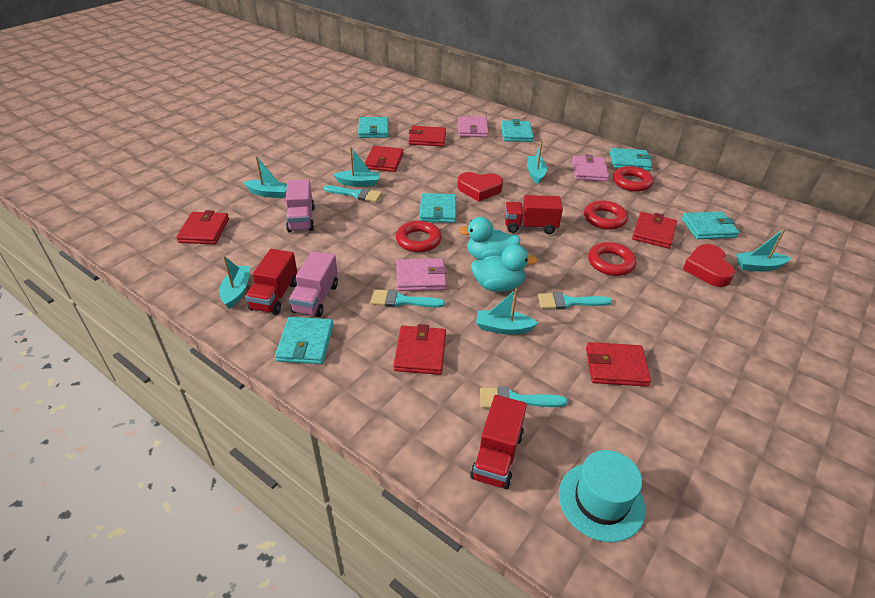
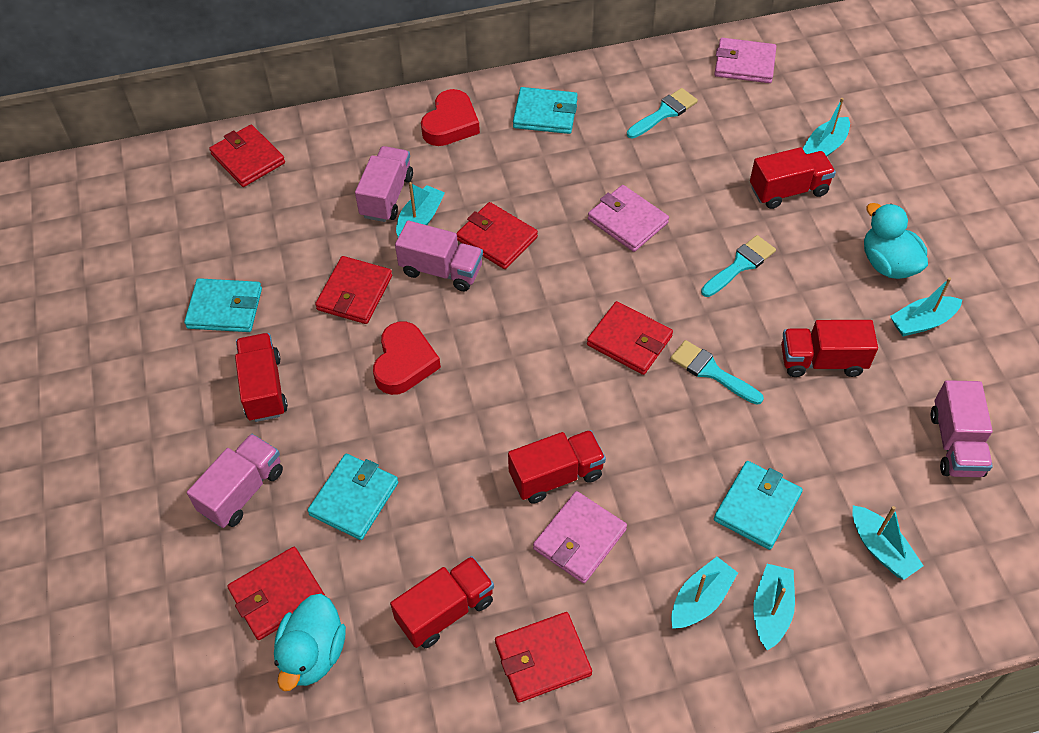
pink truck: [286,179,315,232] [289,251,338,317] = 2 -> [187,434,283,528] [355,146,413,222] [395,221,483,291] [931,380,993,477] = 4
red ring: [396,221,442,252] [584,200,628,230] [588,242,637,276] [613,166,653,192] = 4 -> none = 0
red truck: [245,249,297,315] [470,395,527,489] [505,195,563,234] = 3 -> [235,333,288,422] [390,556,494,648] [508,430,606,504] [750,147,836,209] [781,320,878,377] = 5
turquoise brush: [324,185,382,202] [370,289,445,308] [480,387,567,408] [538,292,612,310] = 4 -> [627,88,698,139] [670,340,764,405] [701,235,776,297] = 3
turquoise hat: [559,450,646,542] = 1 -> none = 0
turquoise wallet: [275,317,334,364] [358,117,389,138] [419,193,456,223] [501,119,534,142] [610,148,652,171] [682,211,739,239] = 6 -> [184,278,262,332] [308,454,398,540] [513,87,578,134] [714,461,803,550] = 4

